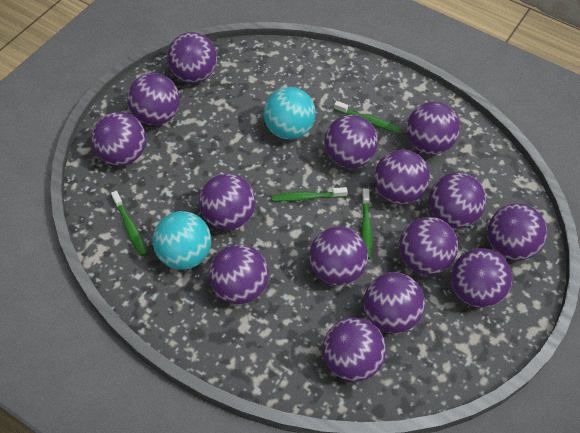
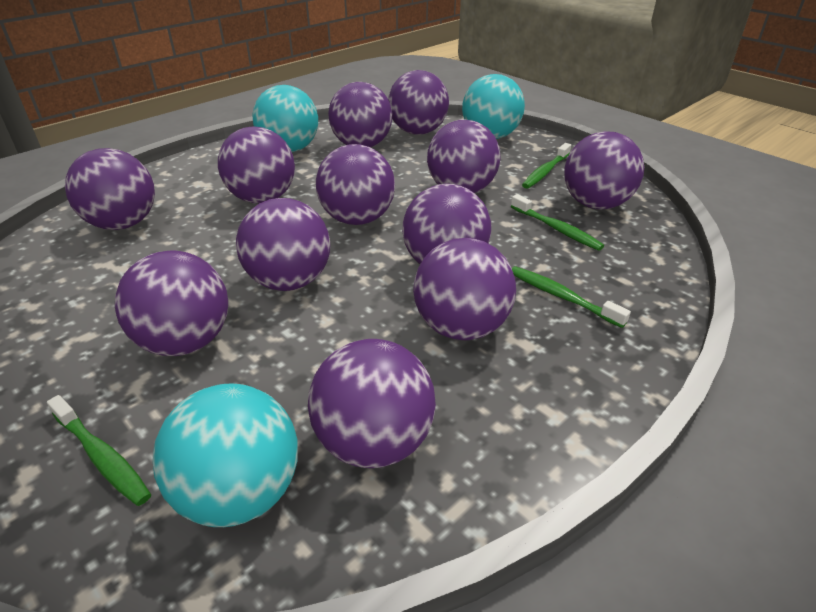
purple ball: [91,112,146,166] [127,73,180,125] [167,32,217,83] [199,174,255,230] [209,244,269,304] [309,227,368,285] [323,317,386,381] [324,115,378,168] [364,272,425,333] [374,149,430,204] [399,217,458,275] [406,102,460,155] [429,172,486,228] [451,248,512,308] [488,204,547,261] = 15 -> [65,148,155,230] [115,251,228,356] [218,126,295,203] [236,198,330,291] [308,339,436,468] [316,144,395,225] [328,82,392,147] [388,70,449,135] [402,184,491,264] [413,238,516,340] [427,120,500,193] [564,131,644,209] = 12
turquoise ball: [152,211,211,270] [263,87,316,139] = 2 -> [153,384,298,527] [252,85,318,152] [462,74,525,139] = 3

